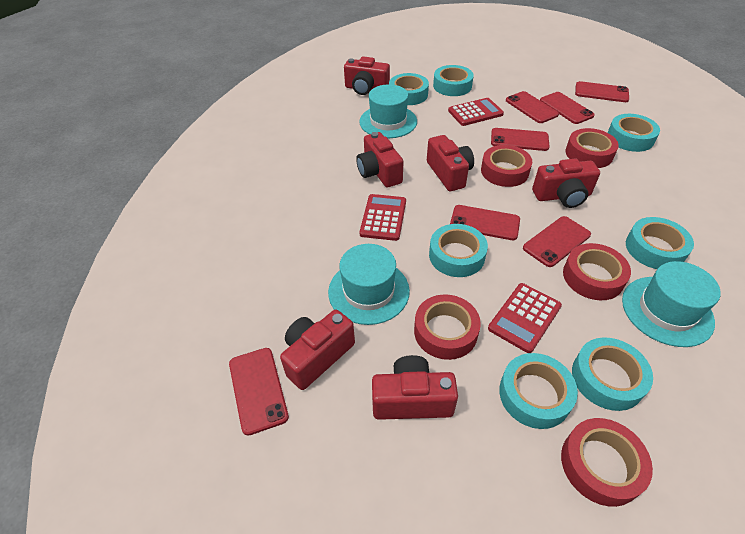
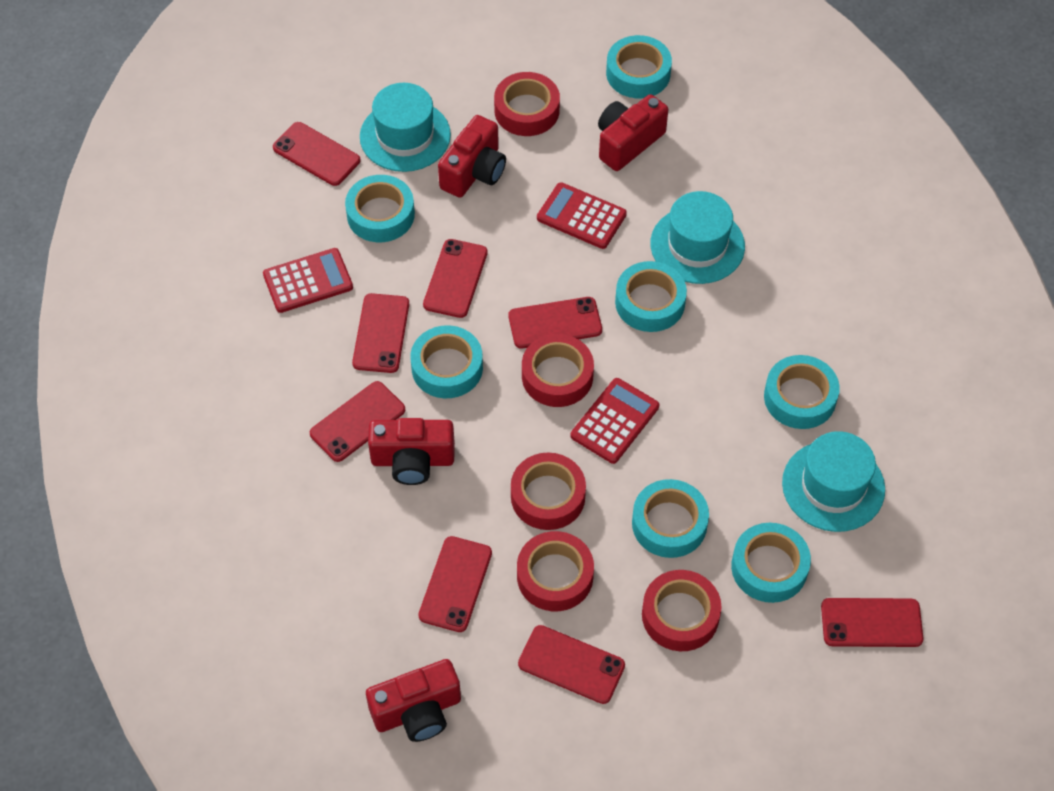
red camera: [280,309,355,390] [344,56,390,95] [356,132,404,187] [372,355,458,420] [427,135,474,191] [532,158,600,208] = 6 -> [366,659,461,742] [368,418,455,485] [438,115,506,198] [598,94,668,171] = 4
red phone: [229,348,289,436] [450,205,520,240] [491,128,550,151] [506,91,559,123] [523,216,591,267] [540,92,595,124] [575,81,629,102] = 7 -> [273,122,360,186] [310,381,405,462] [352,293,409,373] [418,536,492,632] [423,239,488,318] [508,297,602,349] [518,625,625,704] [821,598,923,647] = 8

